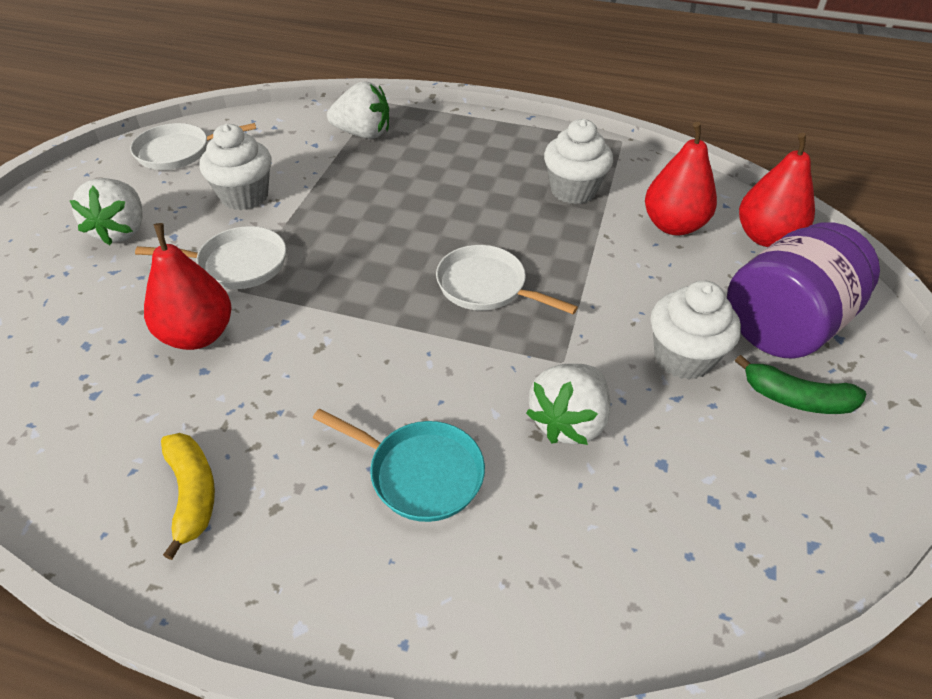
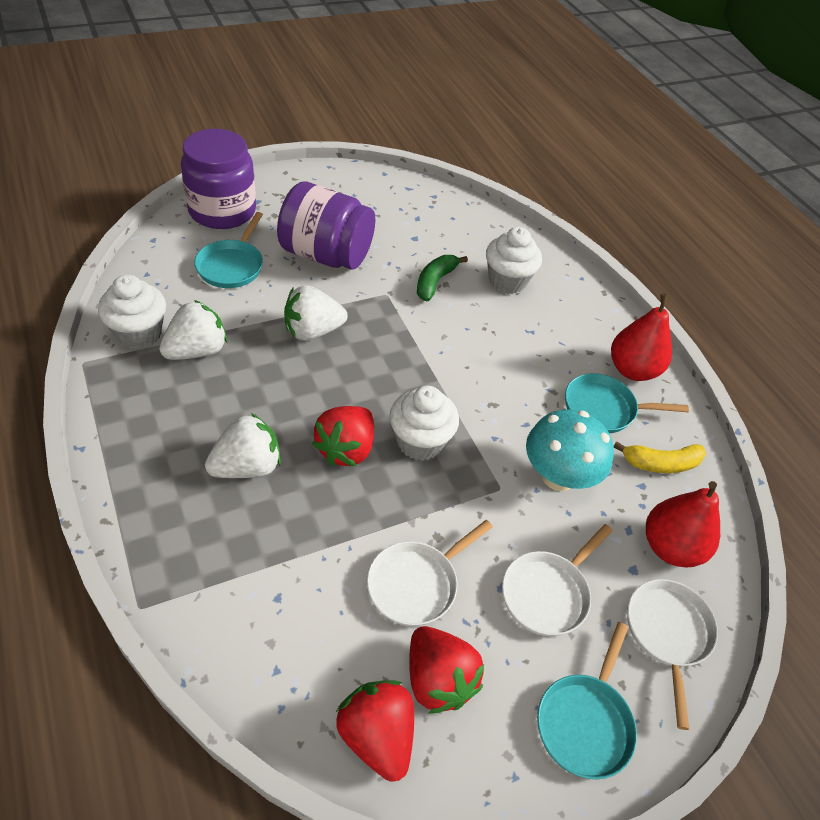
purple jar: [727,222,880,359] = 1 -> [181,129,256,229] [277,181,375,270] = 2
red pear: [144,223,232,350] [645,122,717,235] [739,133,815,247] = 3 -> [611,294,672,381] [646,481,720,568] = 2
red strawberry: none = 0 -> [312,406,374,466] [336,681,414,782] [409,626,484,714] = 3
turquoise mushroom: none = 0 -> [526,409,614,491] = 1
turquoise pan: [313,409,485,522] = 1 -> [194,212,263,288] [537,622,637,779] [565,373,689,433] = 3

